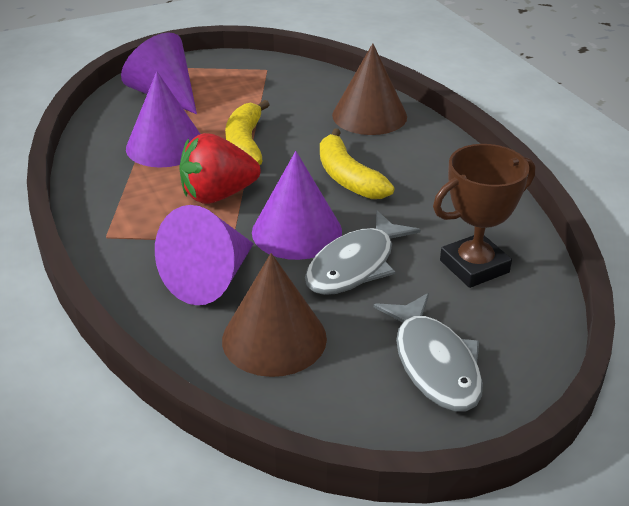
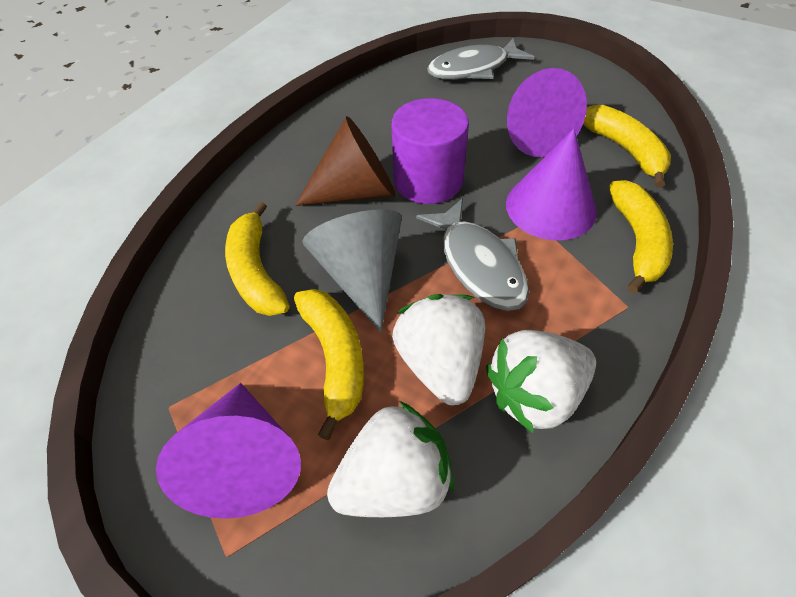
brown cone: [222,253,327,377] [332,43,407,135] = 2 -> [295,116,395,206] = 1
brown trophy: [433,144,535,288] = 1 -> none = 0
grey cone: none = 0 -> [302,209,402,333] = 1
purple cone: [121,33,197,114] [126,71,200,168] [155,205,254,305] [252,151,342,260] = 4 -> [156,383,301,519] [506,129,597,240] [507,68,587,157] = 3
purple cylinder: none = 0 -> [392,98,469,204] = 1
red strawberry: [179,133,261,204] = 1 -> none = 0
white strawberry: none = 0 -> [327,401,454,517] [392,294,485,405] [486,330,596,433] = 3
yellow banana: [225,100,270,165] [320,128,394,199] = 2 -> [225,202,290,316] [294,289,364,440] [583,105,671,188] [609,180,673,294] = 4

